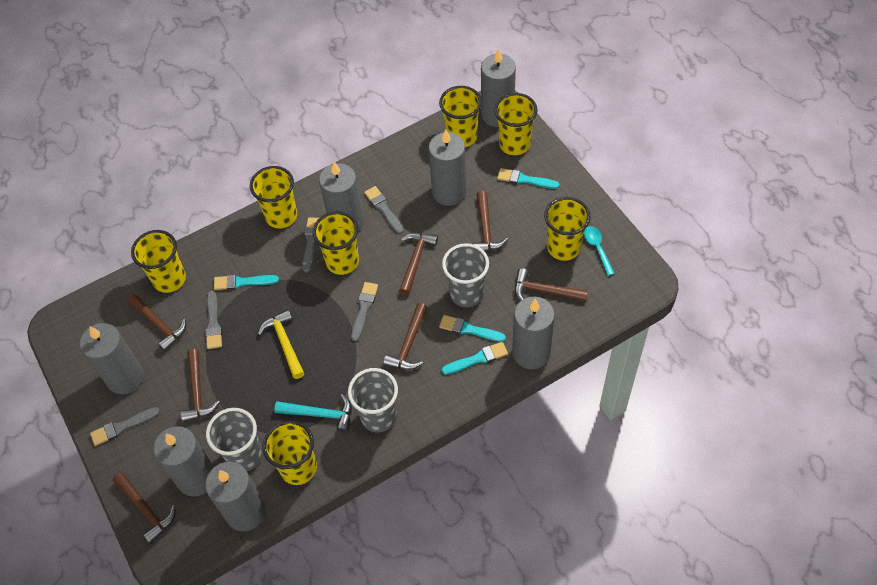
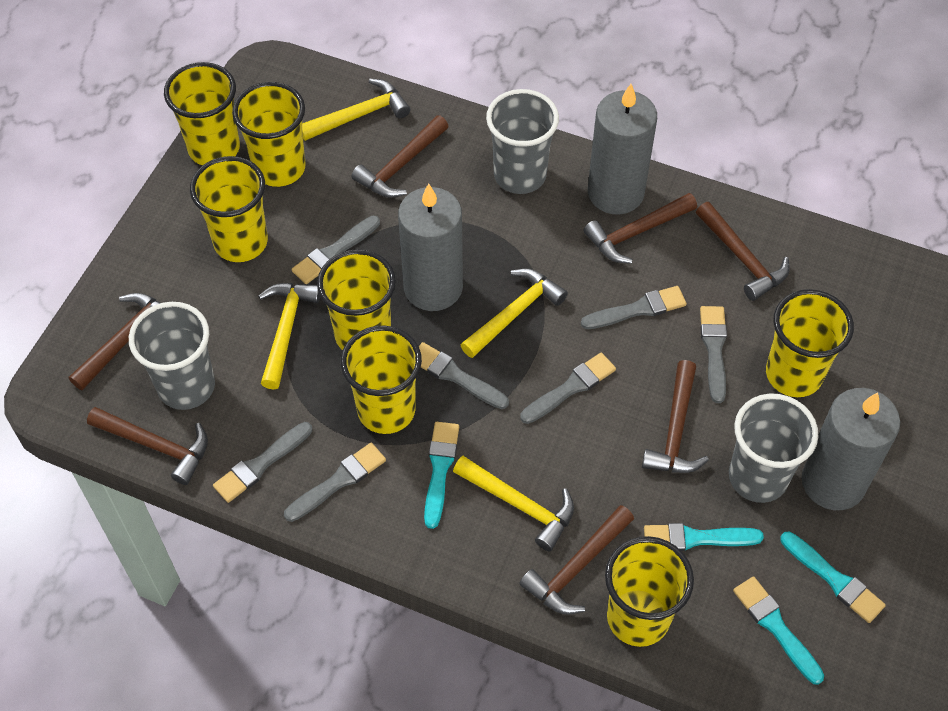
grey brush: [90,407,160,446] [205,290,222,349] [302,217,319,273] [351,282,378,341] [364,186,404,234] = 5 -> [213,422,312,503] [284,443,386,522] [291,215,380,284] [419,342,509,409] [520,353,616,424] [581,286,687,329] [700,306,727,403] = 7
grey candle: [80,323,144,394] [153,426,214,496] [205,462,266,531] [319,162,364,232] [428,129,467,206] [481,48,516,127] [512,297,555,369] = 7 -> [398,183,463,311] [588,84,657,214] [802,388,900,510] = 3
turquoise hammer: [275,394,352,433] = 1 -> none = 0
turquoise spoon: [584,226,615,276] = 1 -> none = 0
yellow hammer: [258,310,304,379] = 1 -> [258,283,320,390] [302,79,411,141] [453,456,574,551] [461,269,568,358] = 4

